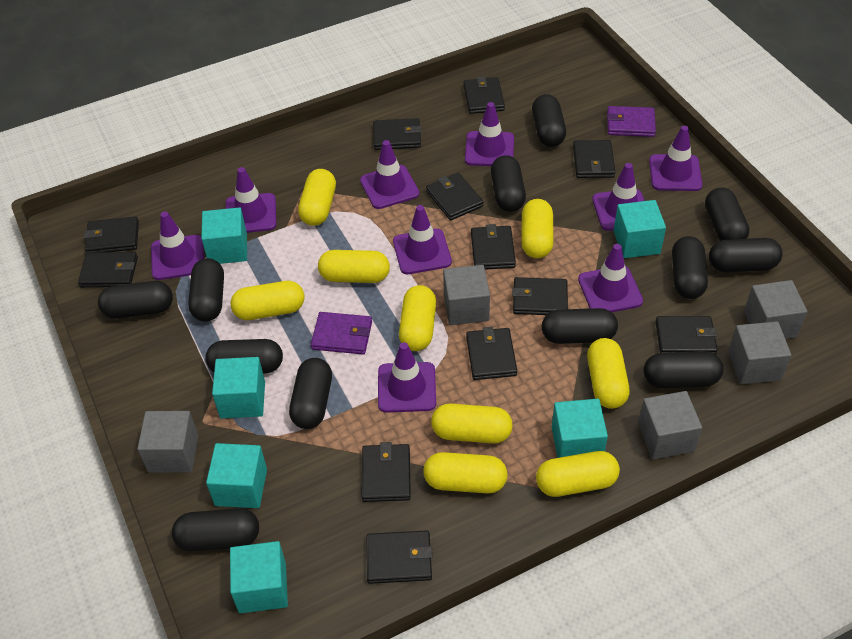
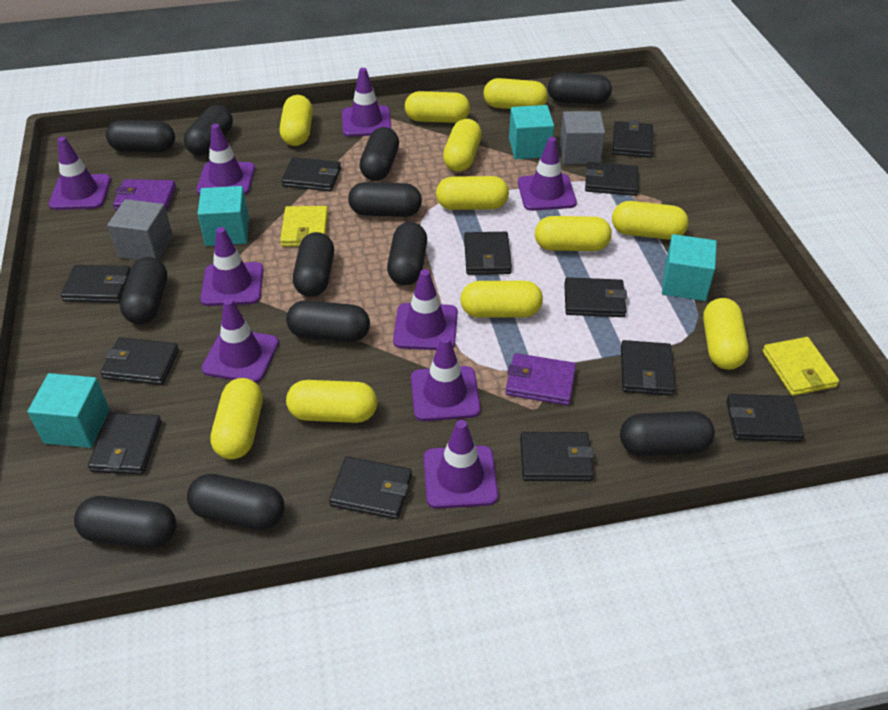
grey cube: [137,411,198,473] [443,265,490,325] [638,391,702,459] [728,321,791,384] [744,280,808,339] = 5 -> [107,199,173,260] [560,111,605,164] = 2
turquoise cube: [201,207,247,264] [206,443,267,508] [212,357,265,419] [230,541,288,613] [552,399,608,458] [614,200,666,258] = 6 -> [27,373,110,448] [198,186,249,246] [509,105,554,159] [662,234,717,301] = 4
yellow capsule: [231,281,304,320] [298,169,336,226] [318,250,390,283] [399,285,436,351] [423,452,508,494] [431,403,513,444] [521,199,554,258] [536,451,620,497] [587,338,630,409] = 9 -> [210,378,263,460] [280,95,313,146] [286,380,377,423] [405,91,470,123] [436,176,509,210] [443,119,482,172] [460,281,543,318] [484,78,548,109] [535,216,612,251] [612,201,689,240] [703,298,749,370] = 11
yellow wallet: none = 0 -> [280,206,328,247] [762,337,839,396] = 2

